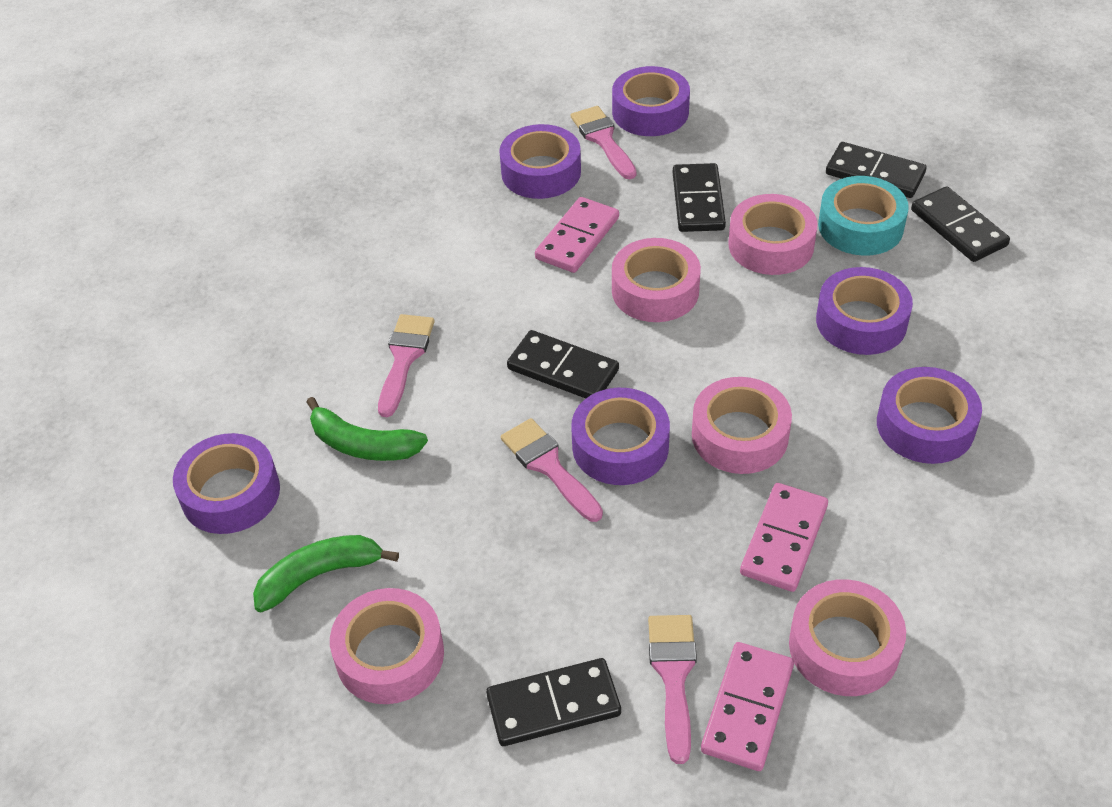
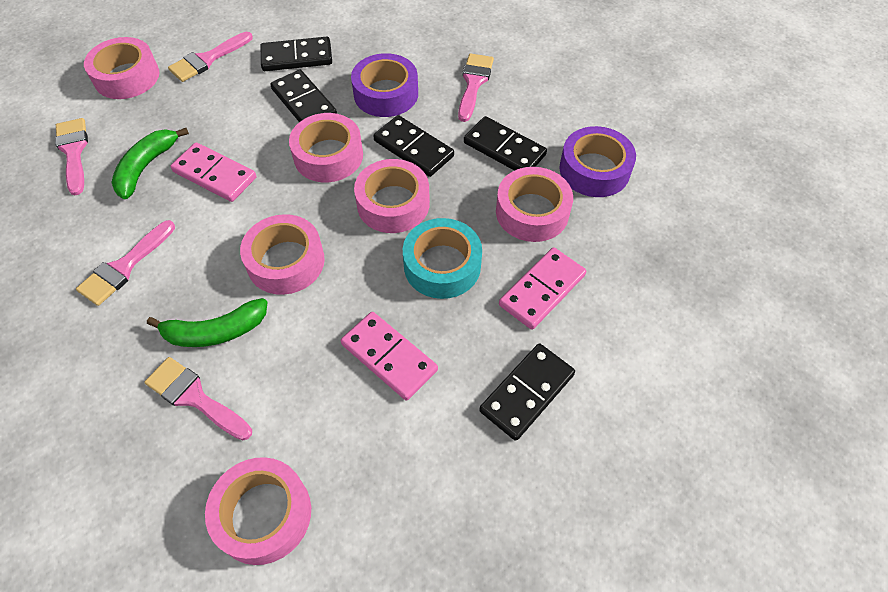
pink brush: [378,314,435,417] [501,418,603,522] [571,106,636,179] [648,615,697,764] = 4 -> [55,118,88,195] [76,220,175,306] [144,357,252,440] [168,32,253,82] [458,54,494,122] = 5
pink tape: [330,588,444,704] [612,238,701,322] [692,377,792,474] [728,194,818,275] [789,579,906,696] = 5 -> [84,37,160,99] [205,457,311,565] [240,214,325,295] [289,113,363,182] [354,159,430,233] [496,167,573,242] = 6
purple tape: [173,433,280,534] [499,124,581,199] [571,388,670,485] [612,66,690,136] [816,267,913,355] [877,367,982,464] = 6 -> [351,53,418,117] [559,126,636,197] = 2

